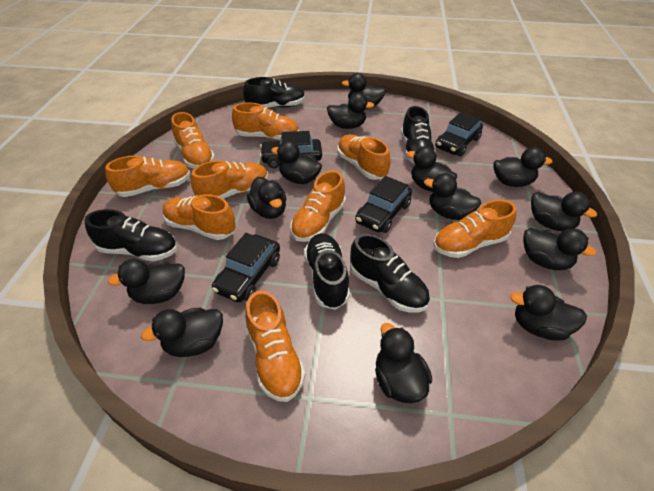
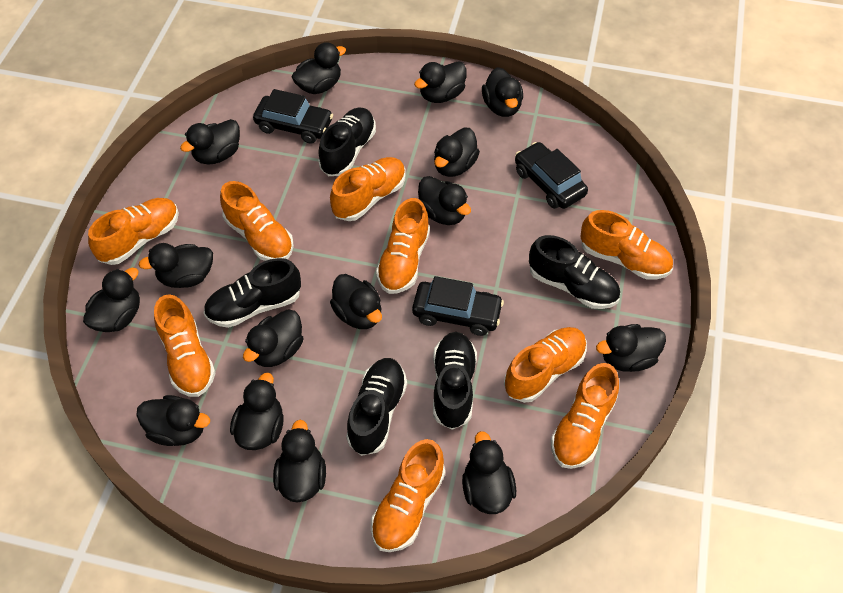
black car: [212,233,280,302] [260,131,322,168] [355,176,412,233] [435,111,483,157] = 4 -> [253,89,333,144] [412,276,504,336] [515,142,588,209] = 3
black duck: [108,259,185,304] [141,308,223,357] [247,177,286,219] [271,141,322,184] [327,93,374,129] [342,73,386,108] [375,323,432,403] [407,146,457,192] [424,173,482,220] [493,147,553,187] [510,285,587,341] [523,228,596,270] [531,192,597,231] = 13 -> [83,268,140,332] [136,395,210,446] [139,243,213,288] [180,119,240,164] [230,373,284,450] [243,310,304,367] [273,420,326,503] [292,42,346,94] [330,274,382,329] [414,61,467,103] [418,176,471,225] [434,128,480,177] [462,431,516,514] [482,67,523,117] [596,324,666,372] = 15

